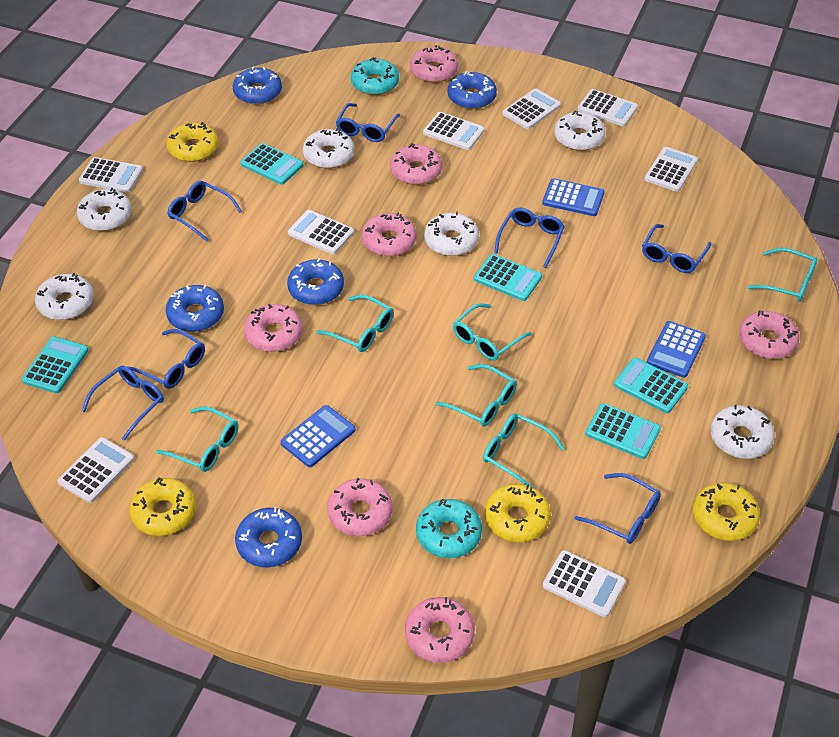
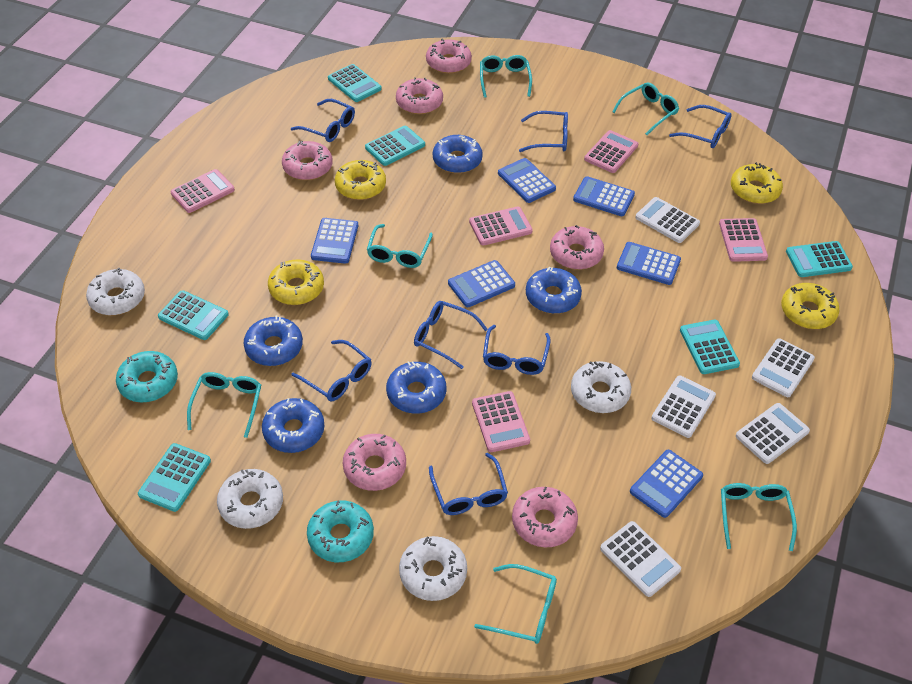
blue calculator: [281,405,355,467] [542,178,604,216] [647,321,706,378] = 3 -> [311,218,358,264] [448,260,515,307] [498,158,556,203] [573,176,635,216] [617,242,681,285] [630,450,703,518] = 6
pink calculator: none = 0 -> [170,169,235,213] [469,206,533,246] [472,391,530,452] [584,130,638,173] [719,218,768,262] = 5
pink donut: [244,304,302,352] [327,478,393,536] [362,212,417,256] [390,143,442,185] [405,597,475,663] [410,45,458,83] [739,310,799,359] = 7 -> [282,141,333,180] [343,434,406,491] [396,77,443,114] [426,39,472,74] [512,486,578,548] [550,225,604,270] = 6
turquoise calculator: [21,337,89,393] [240,143,304,185] [474,254,542,301] [585,403,661,459] [614,358,688,413] = 5 -> [138,443,211,512] [158,290,229,340] [328,64,382,102] [365,126,425,166] [680,320,740,374] [786,241,853,277] = 6
white calculator: [58,437,134,503] [79,157,143,192] [288,210,354,254] [423,112,485,150] [503,88,561,129] [543,550,626,617] [577,89,638,126] [644,147,698,192] = 8 -> [600,521,681,597] [635,197,700,243] [652,375,716,438] [736,403,810,464] [752,338,815,397] = 5
white donut: [35,273,94,320] [77,188,132,231] [303,128,354,168] [424,212,479,256] [554,111,605,151] [711,405,774,459] = 6 -> [86,268,145,315] [217,469,283,529] [399,536,467,601] [571,361,631,413] = 4

